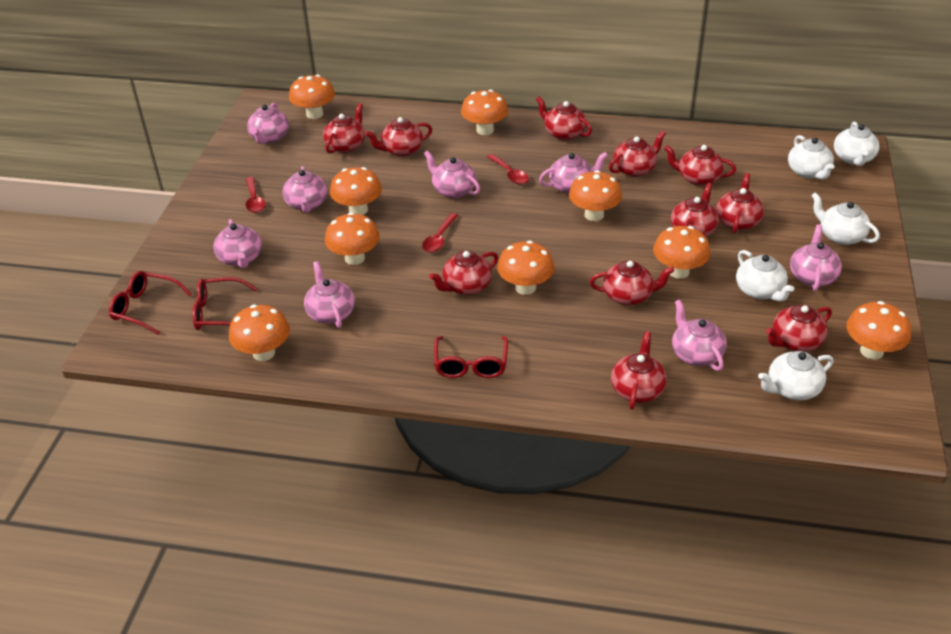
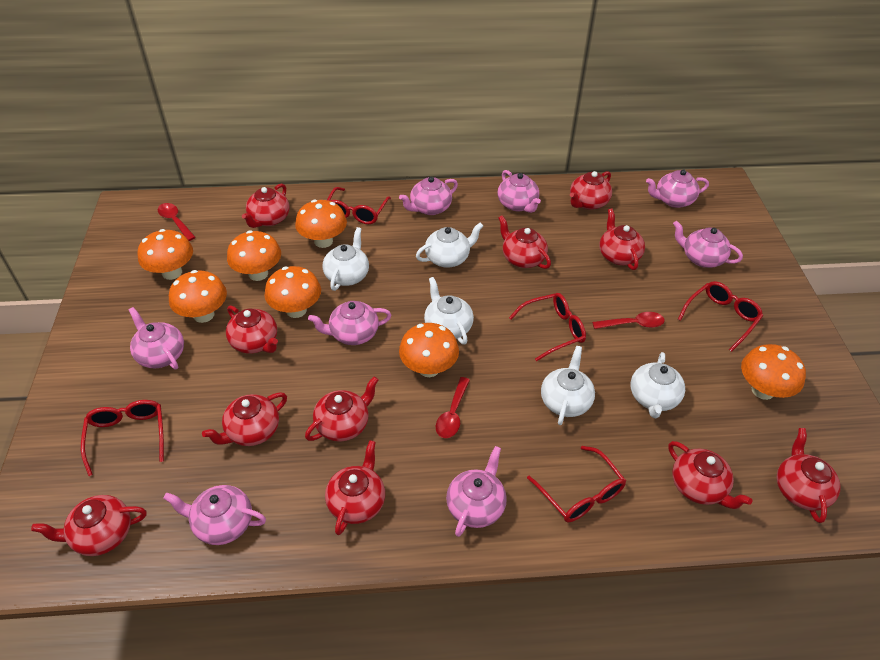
orange mushroom: [229,305,290,361] [289,75,335,119] [325,212,380,265] [330,167,382,215] [461,90,508,135] [497,241,555,295] [569,170,622,221] [653,226,711,279] [846,301,911,359] = 9 -> [138,229,193,280] [169,270,227,323] [227,230,281,281] [264,266,321,318] [295,200,347,248] [399,323,459,377] [741,344,806,400] = 7
red glasses: [109,271,192,335] [192,277,257,330] [434,336,508,378] = 3 -> [81,400,164,476] [327,187,391,224] [509,293,586,361] [527,446,626,522] [678,281,763,352] = 5

